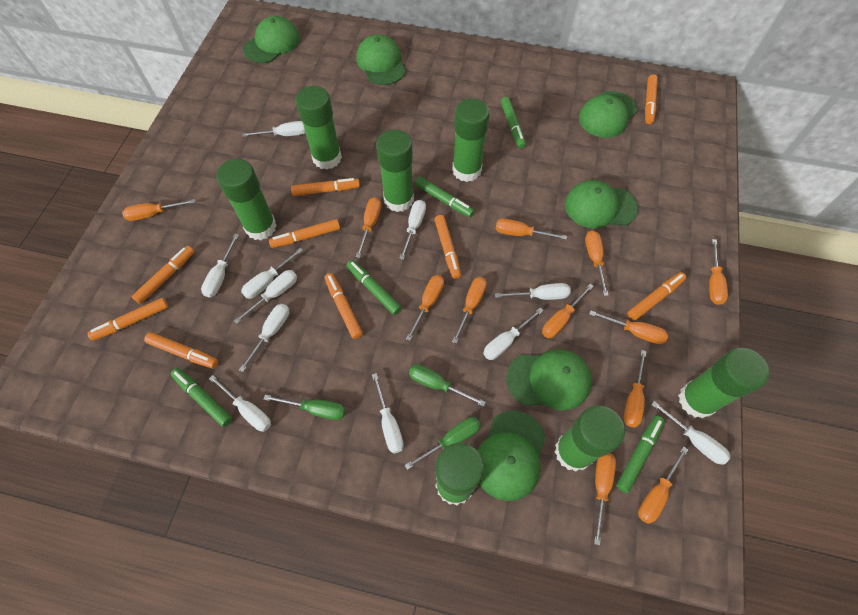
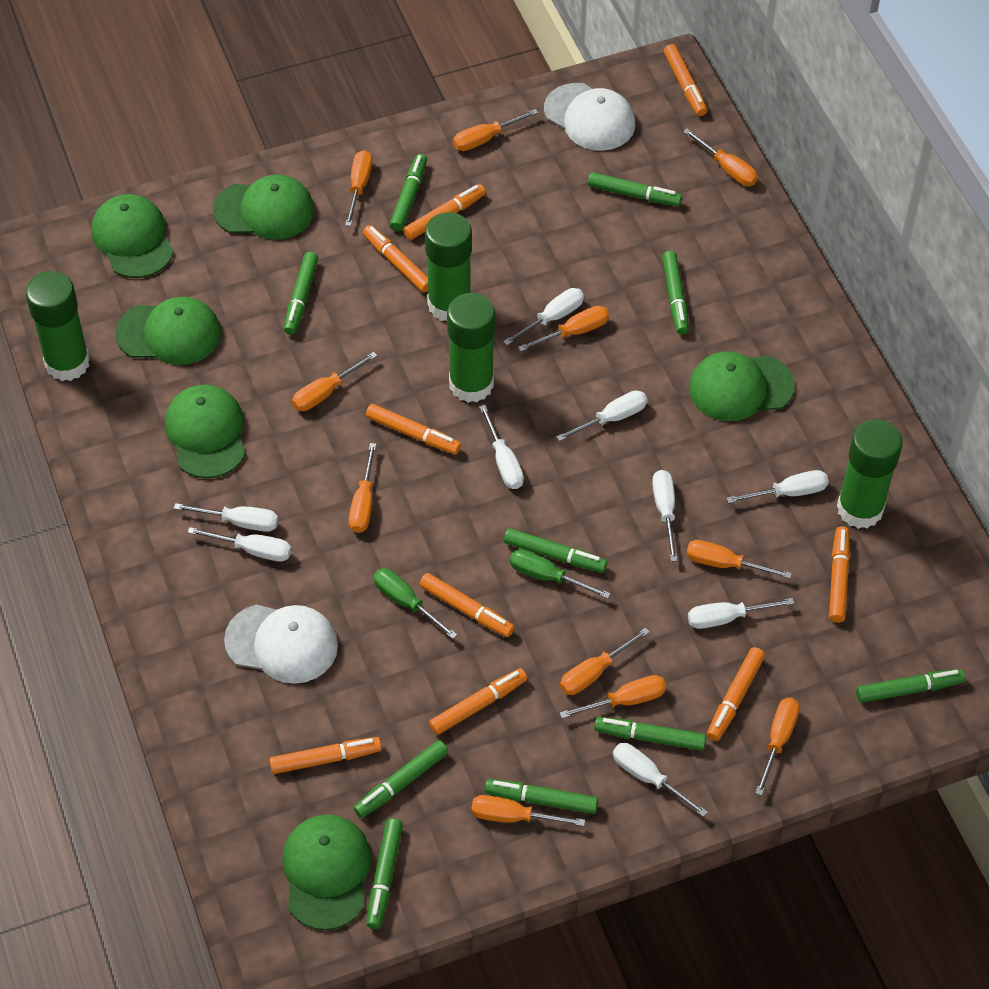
green glue stick: [217,159,277,240] [296,86,342,170] [377,130,414,212] [435,443,484,505] [452,99,490,182] [555,405,625,472] [678,348,769,418] = 7 -> [26,271,90,381] [425,212,472,321] [447,293,495,403] [837,419,903,529] = 4
green marker: [171,368,232,427] [346,260,402,315] [415,176,474,217] [501,97,526,149] [616,416,665,493] = 5 -> [284,252,318,335] [354,740,448,818] [366,818,403,929] [390,154,427,231] [485,779,598,814] [504,528,607,573] [588,172,682,206] [594,717,706,751] [662,251,689,335] [856,669,965,703] = 10
green screwdriver: [263,395,346,420] [405,417,481,470] [409,364,486,407] = 3 -> [373,568,457,639] [510,549,611,599] = 2
orange screwdriver: [122,199,196,221] [356,197,381,258] [406,275,444,341] [452,277,487,344] [496,218,567,240] [542,284,594,338] [585,230,609,296] [589,310,668,344] [594,453,616,546] [624,350,647,428] [638,446,688,524] [709,239,728,305] = 12 -> [292,352,377,411] [345,150,372,226] [349,443,376,533] [453,109,538,151] [471,795,585,826] [518,306,609,352] [560,628,650,695] [560,675,666,719] [683,129,758,186] [686,540,792,579] [755,698,799,796] = 11
white cap: none = 0 -> [224,604,338,684] [544,83,635,151] = 2
white screwdriver: [201,234,239,297] [209,375,271,432] [234,270,297,324] [239,304,289,372] [241,247,303,299] [242,121,306,137] [372,373,404,454] [399,200,426,260] [483,308,543,360] [495,283,571,300] [651,401,730,465] = 11 -> [174,503,278,532] [187,527,291,561] [479,405,524,489] [503,288,584,346] [556,390,648,442] [613,743,708,817] [652,470,678,562] [688,598,795,629] [727,470,829,503] = 9

